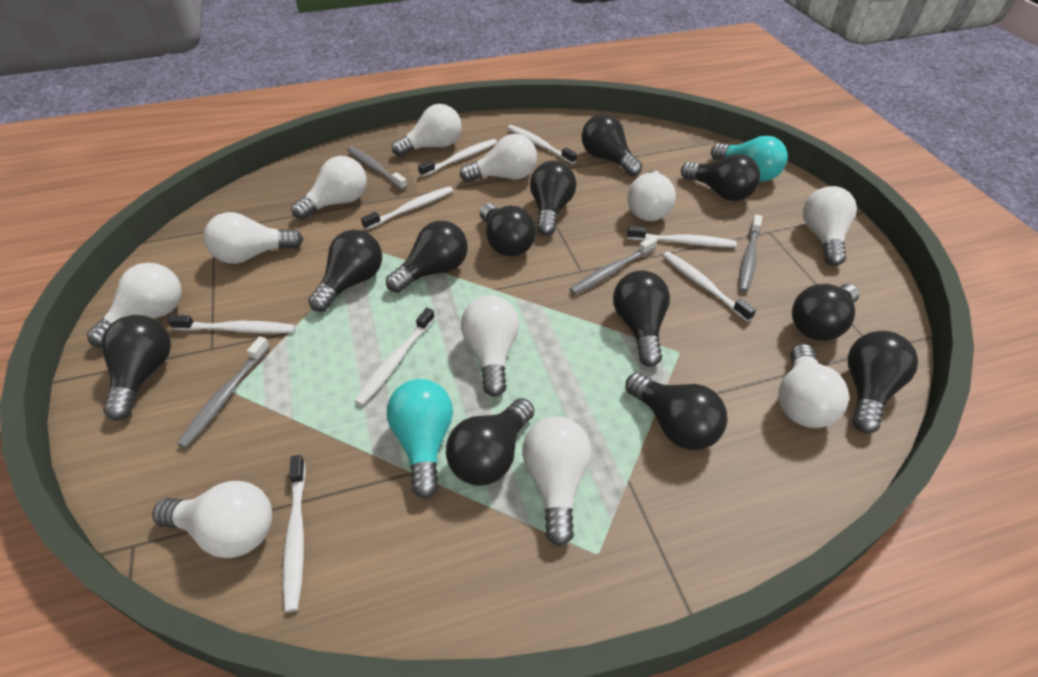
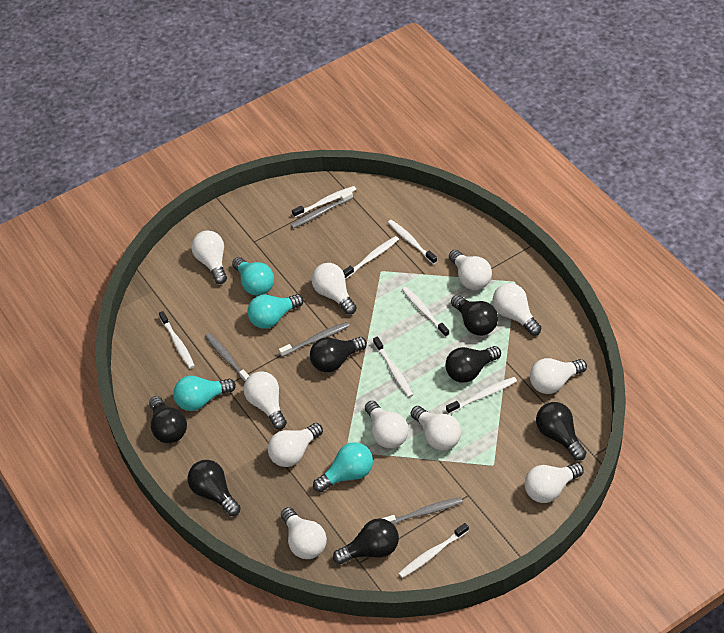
black light bulb: [101,315,171,421] [308,230,382,312] [386,221,468,293] [446,398,534,486] [480,203,536,257] [530,161,576,236] [582,114,642,176] [613,270,670,367] [625,373,728,450] [681,154,760,201] [792,284,859,341] [848,331,918,433] = 12 -> [149,396,187,443] [187,460,241,516] [310,337,367,372] [333,518,399,564] [445,346,501,383] [451,295,498,336] [536,402,587,461] = 7
turquoise light bulb: [387,379,453,499] [711,136,788,182] = 2 -> [173,376,236,411] [232,257,274,296] [247,294,304,329] [313,442,373,492] = 4

